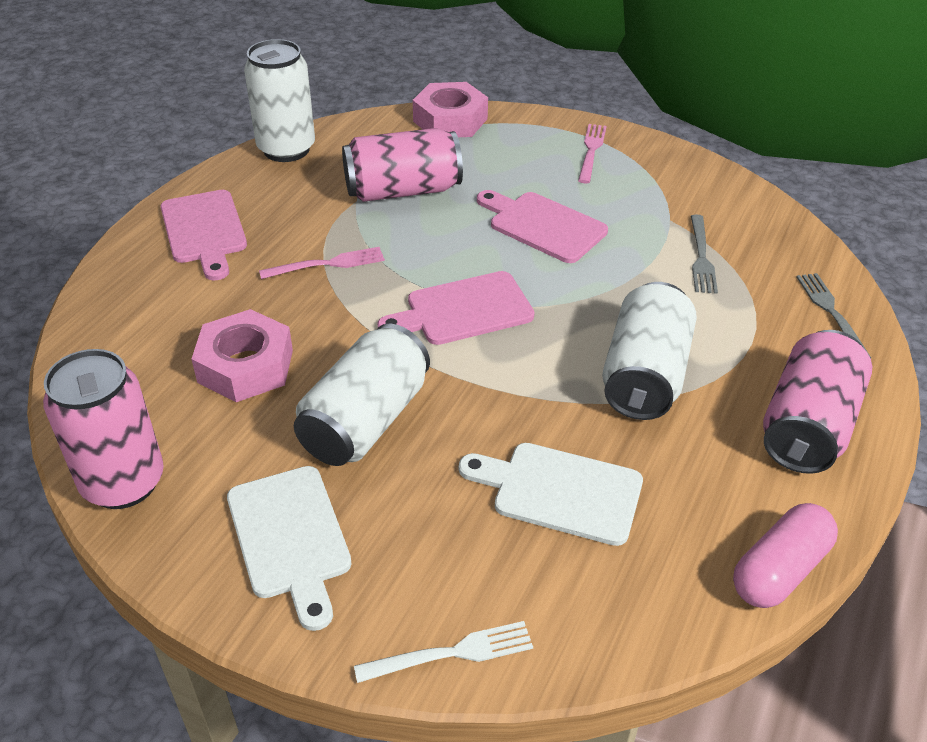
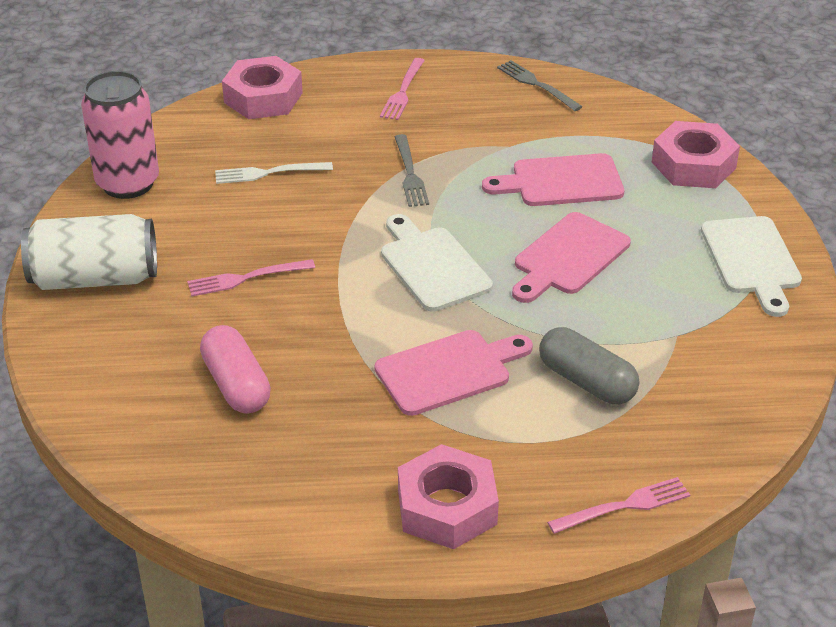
grey capsule: none = 0 -> [539,327,639,405] = 1
pink can: [43,349,164,509] [342,128,463,202] [763,330,872,474] = 3 -> [81,71,159,199] = 1
pink fork: [259,247,385,279] [578,124,607,183] = 2 -> [187,259,315,296] [380,58,425,120] [547,477,690,534] = 3
pink nut: [191,309,293,402] [413,82,488,137] = 2 -> [222,56,303,119] [398,444,499,549] [652,121,740,188] = 3
white can: [244,39,315,162] [294,324,430,466] [602,282,697,420] = 3 -> [21,214,157,290] = 1

